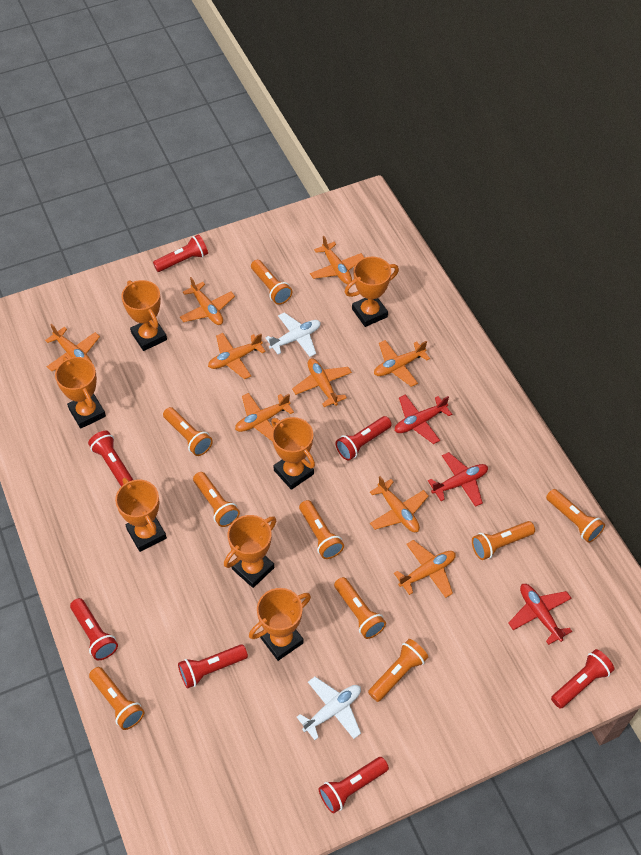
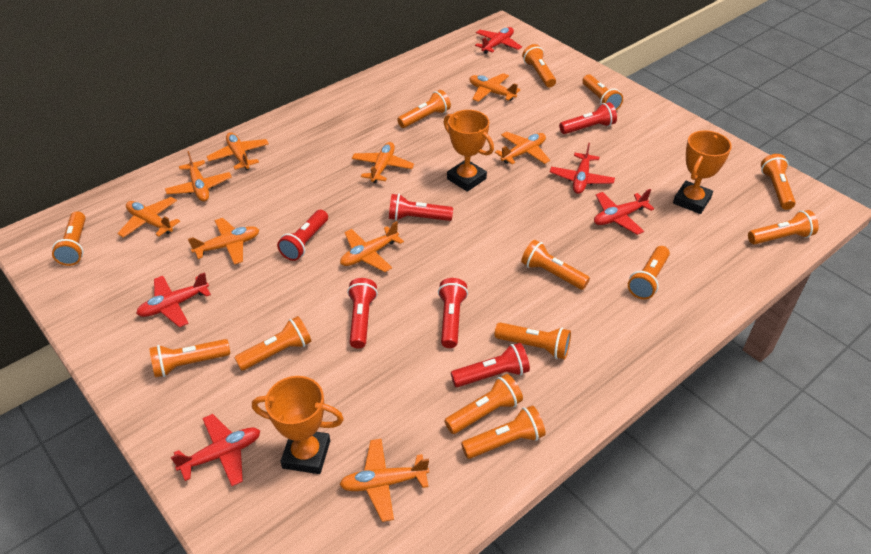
orange flashlight: [89,667,144,730] [163,407,213,456] [193,472,240,527] [251,260,292,305] [299,500,344,559] [334,577,386,639] [368,639,428,702] [472,521,535,560] [546,489,605,543] = 9 -> [52,211,86,266] [149,339,230,378] [234,316,312,371] [397,90,451,128] [444,374,523,434] [461,405,546,459] [495,322,571,359] [521,240,590,290] [522,44,556,87] [582,75,623,110] [628,246,670,299] [748,210,819,245] [761,154,796,210] = 13
orange trophy: [55,357,106,429] [115,478,167,552] [121,280,167,351] [224,515,276,588] [249,588,311,661] [271,417,315,490] [345,257,399,327] = 7 -> [252,376,344,474] [444,110,494,192] [673,130,732,214] = 3
red flashlight: [70,598,118,660] [88,431,133,487] [153,234,208,272] [178,644,248,689] [318,757,389,813] [335,416,392,461] [551,649,614,709] = 7 -> [277,210,328,261] [347,278,378,348] [389,194,453,221] [438,278,468,348] [451,343,530,387] [559,102,617,134] = 6
red plane: [395,394,452,444] [428,452,488,507] [508,584,572,645] = 3 -> [136,272,211,327] [171,414,260,486] [475,27,522,54] [550,143,615,194] [594,189,654,235] = 5
white plane: [265,312,321,357] [297,677,361,740] = 2 -> none = 0

